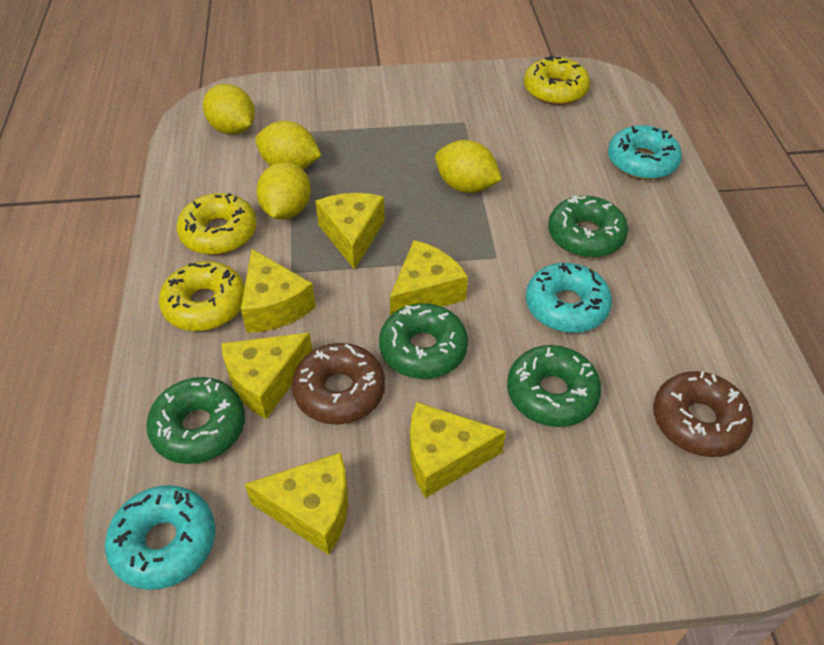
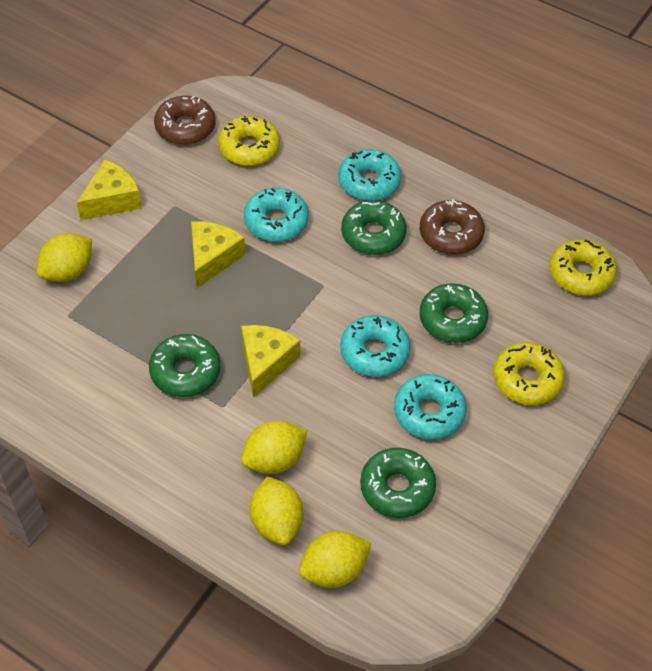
turquoise donut: [105,485,216,590] [526,263,612,333] [608,125,682,180] = 3 -> [244,188,309,242] [338,149,401,201] [340,315,411,377] [394,374,467,440] = 4
yellow cheese: [221,333,312,419] [241,249,316,333] [245,453,348,555] [315,193,385,270] [390,240,468,316] [410,402,506,498] = 6 -> [77,159,141,220] [191,221,245,288] [241,325,300,398] = 3

